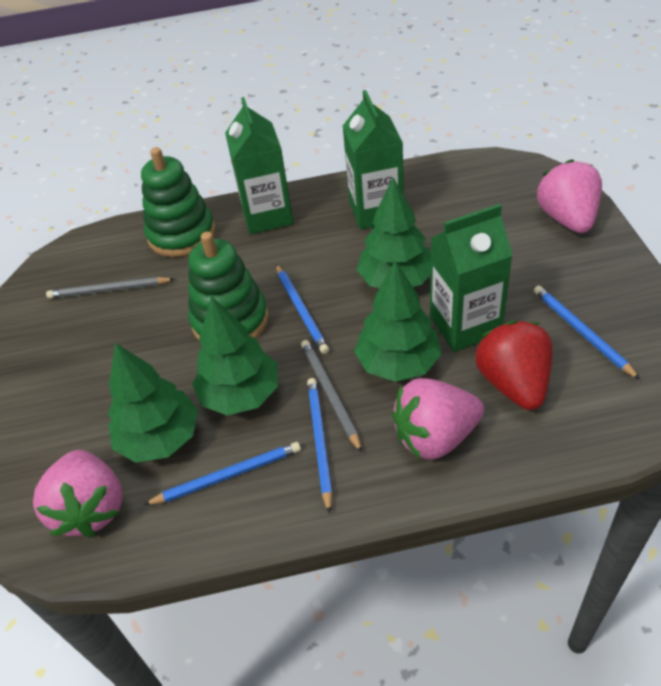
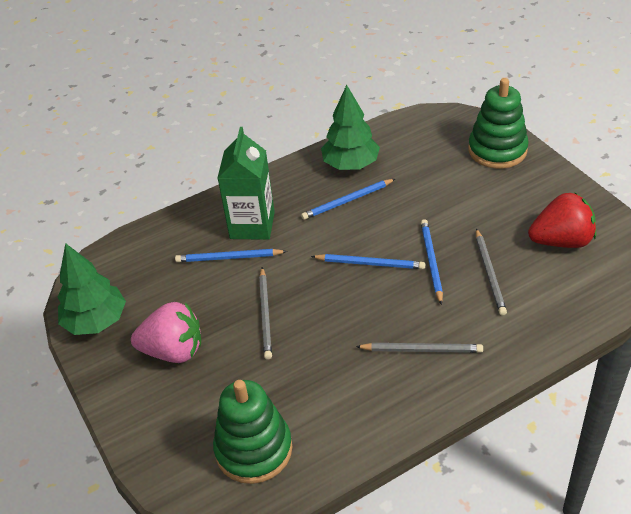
green carton: [225,97,293,234] [343,90,404,230] [430,204,513,352] = 3 -> [217,127,275,240] = 1
green tree: [108,343,198,463] [192,296,278,416] [354,261,441,382] [357,178,431,288] = 4 -> [57,243,126,335] [321,85,380,170] = 2
grey pencil: [46,277,174,299] [301,340,362,453] = 2 -> [259,267,272,359] [356,343,483,353] [476,228,507,316] = 3
pink strawberry: [33,450,123,537] [392,378,484,460] [537,159,602,233] = 3 -> [131,302,201,363] = 1

